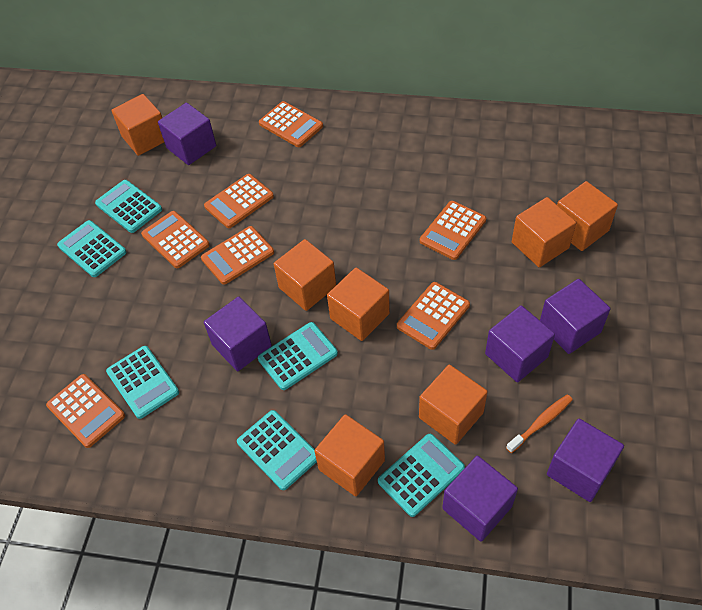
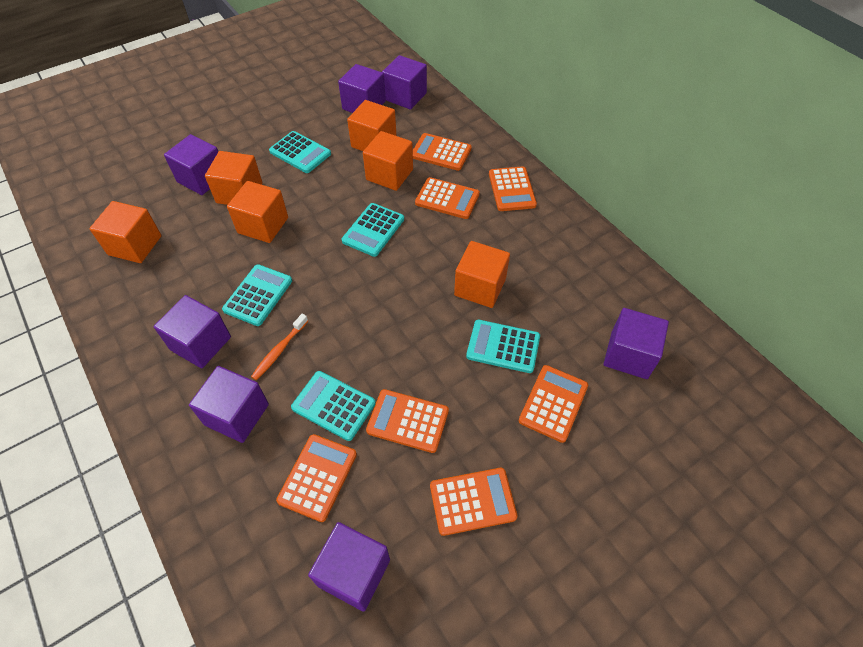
orange cube: [111,94,164,156] [274,239,336,311] [314,414,385,496] [327,268,390,341] [419,365,488,445] [512,197,576,267] [557,181,618,251] = 7 -> [89,201,162,263] [205,151,263,205] [227,181,288,243] [347,100,397,151] [363,131,413,191] [454,241,510,308] = 6
purple cube: [158,103,216,165] [204,297,272,371] [442,456,518,542] [485,305,555,382] [540,279,610,354] [547,419,624,502] = 6 -> [154,295,231,368] [164,134,218,195] [189,366,269,443] [308,522,390,612] [338,64,386,113] [382,55,427,109] [604,308,669,379] = 7
turquoise calculator: [57,220,127,277] [95,180,162,233] [106,346,179,419] [237,410,317,490] [258,322,338,390] [378,434,465,517] = 6 -> [222,264,292,326] [269,131,331,173] [291,371,376,441] [342,203,404,257] [466,320,540,373] = 5

